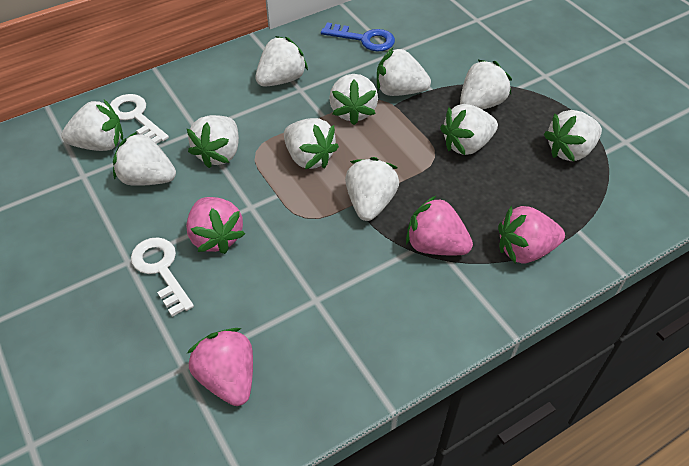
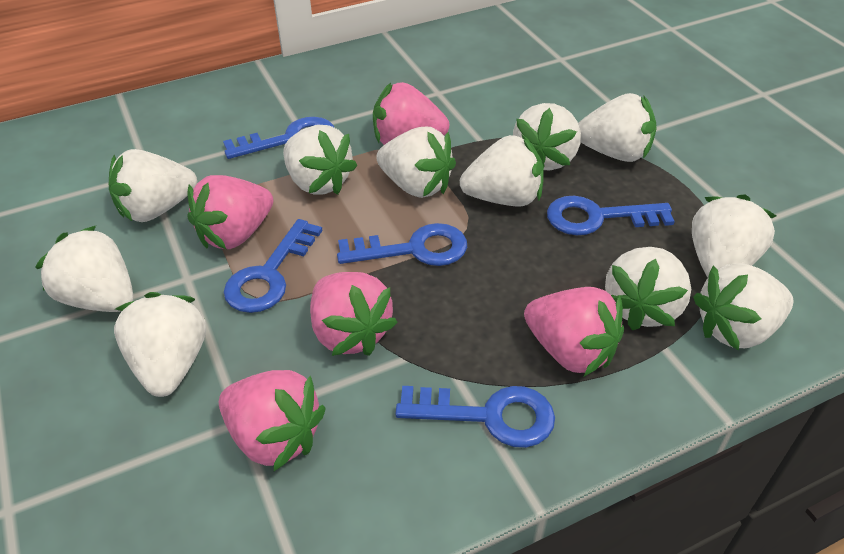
blue key: [321,23,395,51] = 1 -> [223,117,335,159] [224,219,323,313] [337,223,467,266] [395,386,555,448] [547,196,675,235] = 5
pink strawberry: [186,197,245,254] [187,328,253,406] [406,196,473,255] [498,206,565,264] = 4 -> [187,175,273,249] [219,370,326,471] [310,272,398,356] [373,82,449,145] [524,287,624,376] = 5
white key: [110,94,169,144] [131,237,194,317] = 2 -> none = 0

